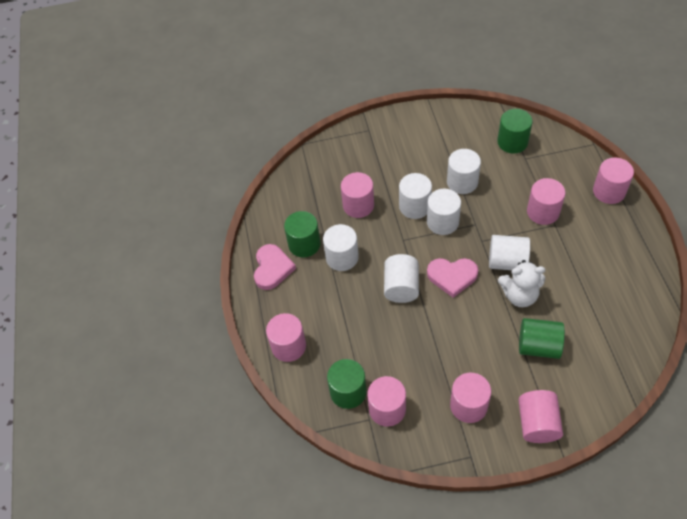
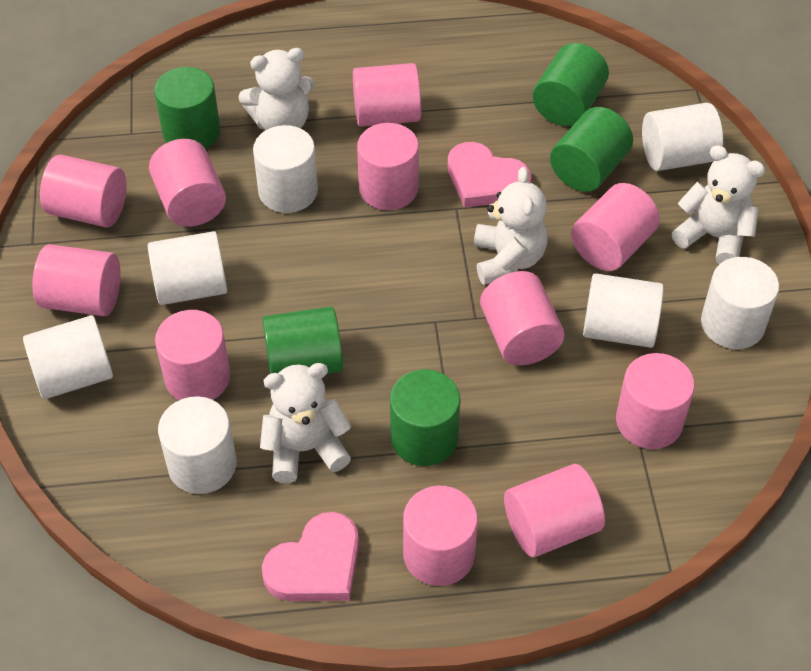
green cylinder: [284,211,321,257] [327,359,367,409] [497,109,532,154] [519,318,565,359] = 4 -> [154,67,220,149] [262,306,343,374] [390,369,460,466] [533,43,609,126] [550,107,633,192] = 5
pink cylinder: [266,313,306,362] [341,172,374,218] [367,376,406,427] [450,373,491,423] [519,390,563,443] [527,178,565,225] [593,157,634,204] = 7 -> [32,244,121,316] [40,154,127,227] [149,139,226,227] [155,310,231,400] [353,63,421,127] [357,123,419,210] [403,486,478,586] [480,271,565,365] [504,464,605,557] [571,183,660,271] [616,353,695,449] = 11
white cylinder: [323,224,359,271] [384,254,419,303] [399,173,432,219] [427,189,461,235] [447,149,481,194] [489,235,530,270] = 6 -> [23,315,113,399] [148,231,227,305] [158,396,237,494] [253,125,318,213] [583,273,664,348] [642,103,723,171] [701,257,779,349] = 7
white teddy bear: [498,260,545,307] = 1 -> [238,48,315,130] [260,363,351,483] [474,167,547,285] [672,145,765,264] = 4

